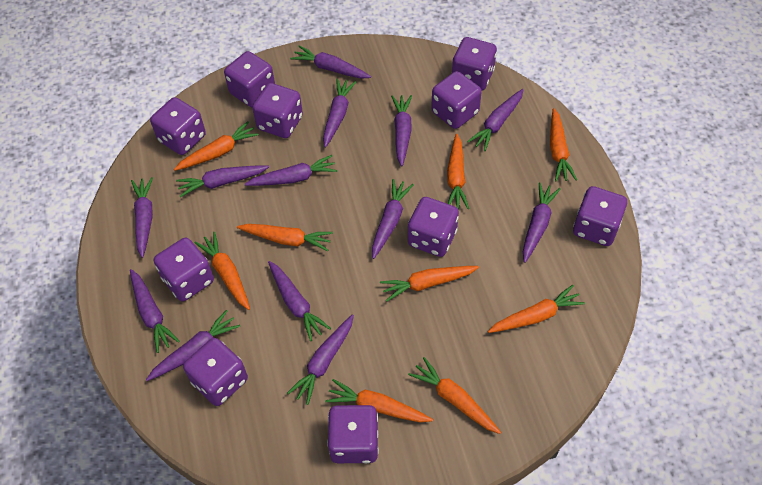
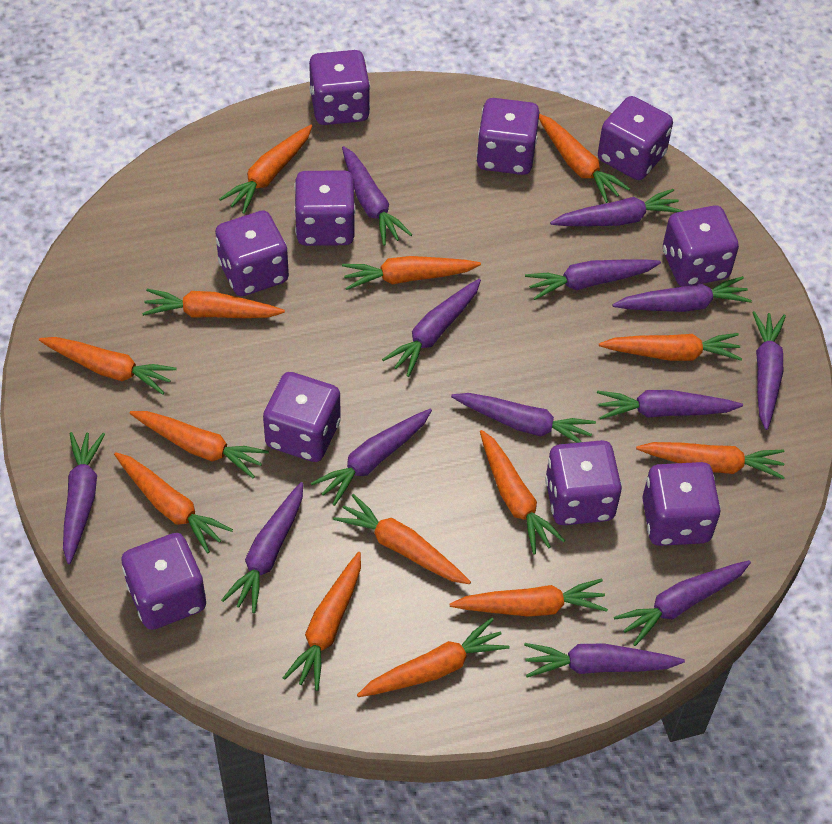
orange carrot: [174,121,259,171] [194,232,250,310] [237,224,333,251] [325,379,433,422] [380,266,479,302] [408,357,501,434] [447,134,469,209] [488,285,585,333] [550,108,577,181] = 9 -> [39,337,177,395] [114,452,233,553] [129,411,269,479] [142,289,285,318] [219,125,312,214] [283,552,361,691] [333,494,471,584] [342,256,481,290] [357,618,510,697] [449,578,608,617] [480,430,565,554] [539,114,630,203] [599,333,742,361] [636,442,785,479] = 14

